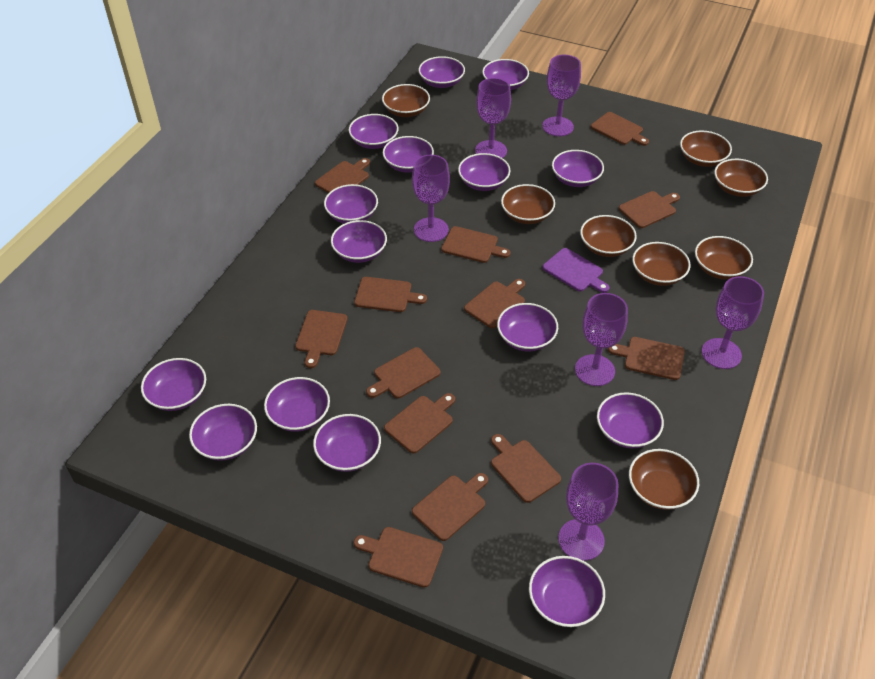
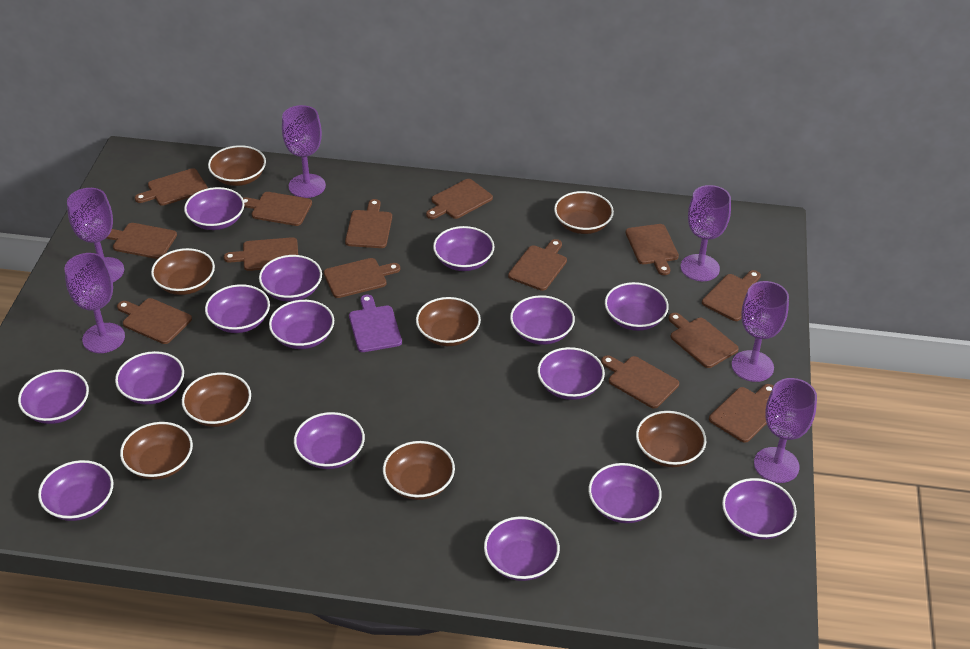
brown cutting board: [295,310,347,368] [315,158,370,193] [354,277,427,312] [354,527,443,588] [366,347,440,398] [384,393,455,453] [412,473,488,541] [441,226,510,263] [464,279,525,328] [491,434,561,503] [591,112,649,146] [608,337,685,380] [619,191,680,228] = 13 -> [106,223,177,259] [117,298,192,344] [135,168,208,206] [224,237,298,271] [243,192,312,226] [324,258,400,298] [345,199,392,248] [426,179,493,219] [508,239,567,291] [601,355,679,409] [625,224,679,275] [668,313,739,368] [702,270,761,321] [709,384,773,443] = 14

